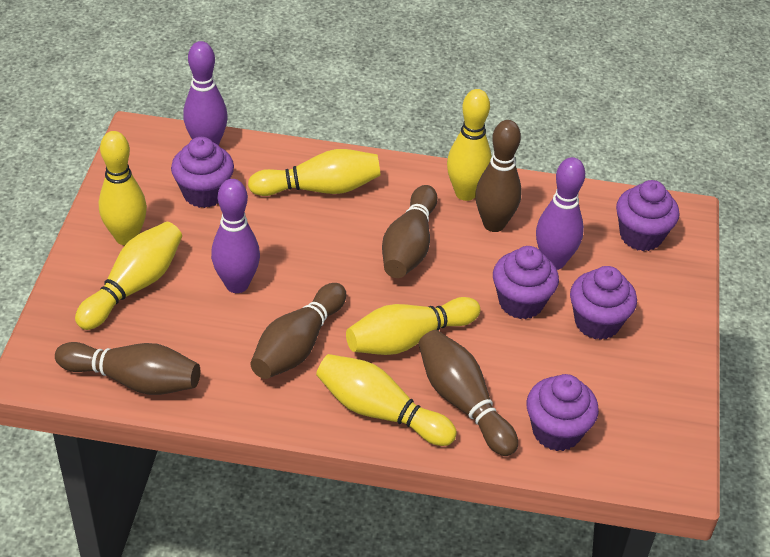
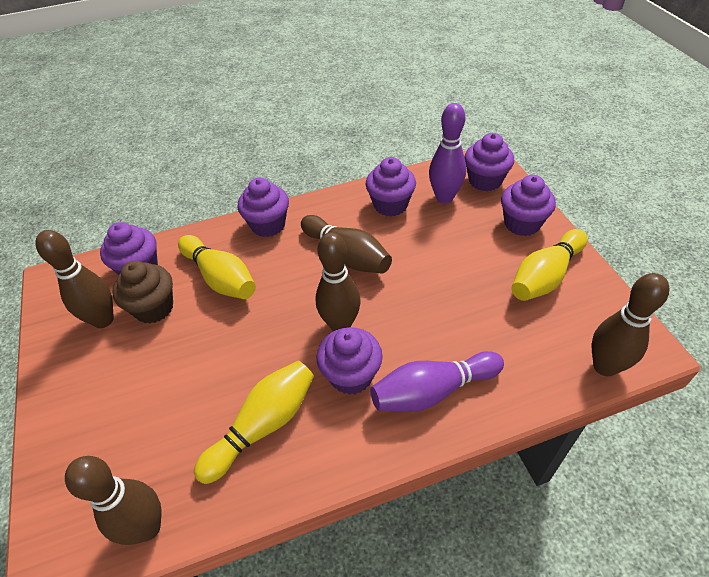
brown cupcake: none = 0 -> [113,261,173,324] = 1
purple bowling pin: [183,41,228,145] [211,179,260,293] [536,157,585,270] = 3 -> [370,351,504,412] [429,103,466,204] = 2
purple cupcake: [171,137,234,208] [493,246,559,319] [526,374,599,451] [570,266,637,340] [616,180,679,251] = 5 -> [100,222,158,275] [237,177,289,237] [316,327,383,395] [366,157,416,217] [465,133,514,192] [501,175,556,236] = 6
yellow bowling pin: [75,222,182,330] [99,131,147,245] [248,149,381,196] [316,354,457,446] [346,297,481,355] [447,89,492,201] = 6 -> [178,235,256,299] [194,361,314,484] [511,229,587,301] = 3

